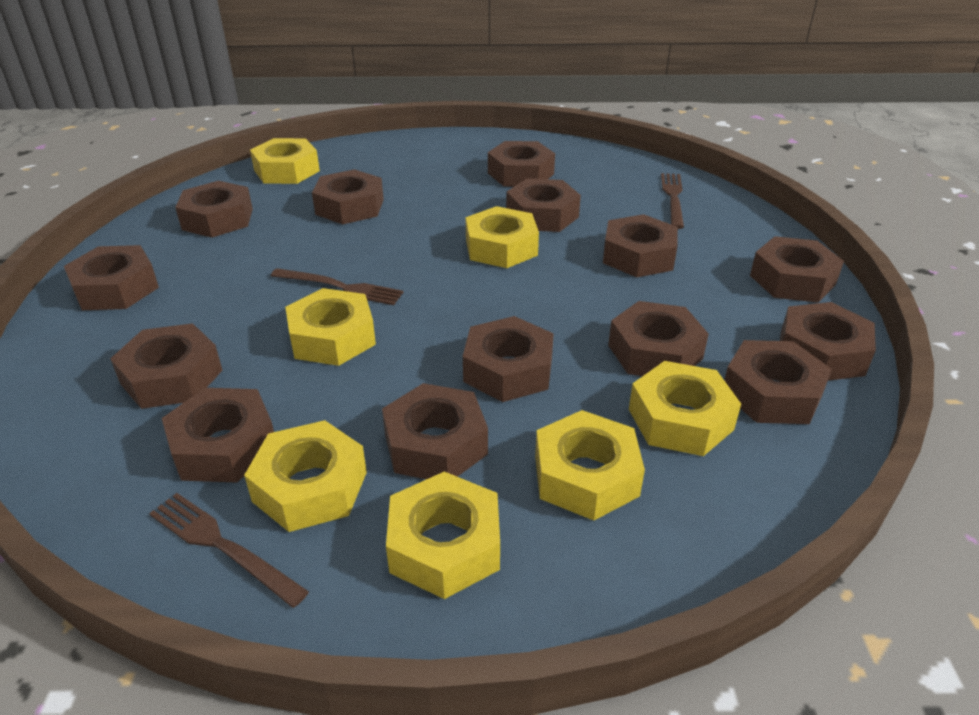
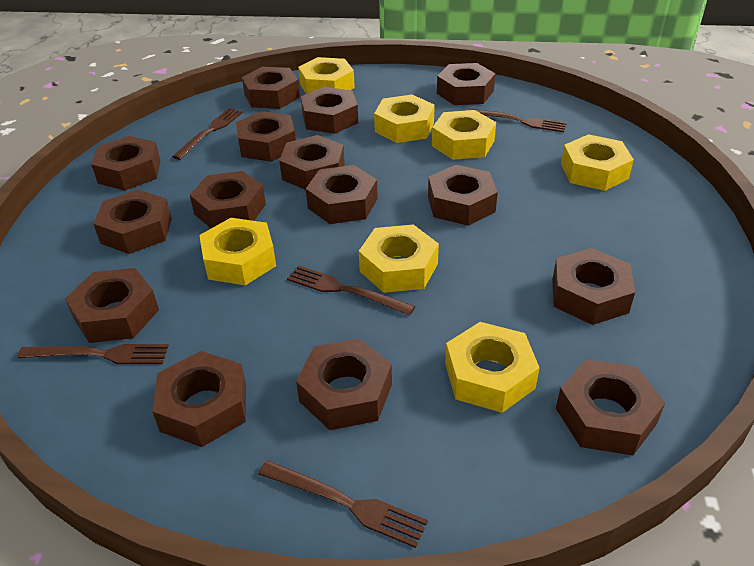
brown fork: [149,493,309,608] [271,268,404,305] [661,173,684,229] = 3 -> [17,344,169,364] [172,108,243,160] [258,460,428,548] [287,266,415,316] [465,109,567,132] = 5
brown nut: [64,245,159,310] [110,323,222,409] [162,388,274,483] [175,181,253,238] [312,169,384,224] [382,383,488,479] [463,316,554,402] [488,141,555,187] [506,178,581,232] [603,214,678,277] [608,301,709,376] [724,340,832,424] [750,236,844,303] [780,302,876,381] = 14 -> [65,268,159,343] [91,136,161,191] [93,190,172,254] [152,351,246,447] [190,171,266,228] [236,111,296,162] [242,67,300,109] [279,135,345,190] [296,338,392,430] [301,87,358,134] [306,165,378,224] [428,165,498,226] [437,63,495,105] [552,248,635,325] [556,359,665,455] = 15

